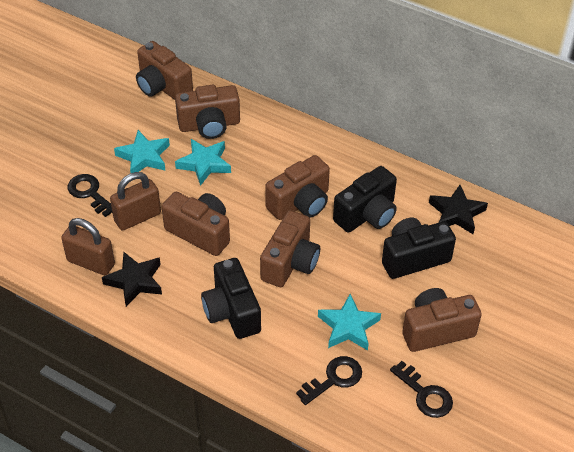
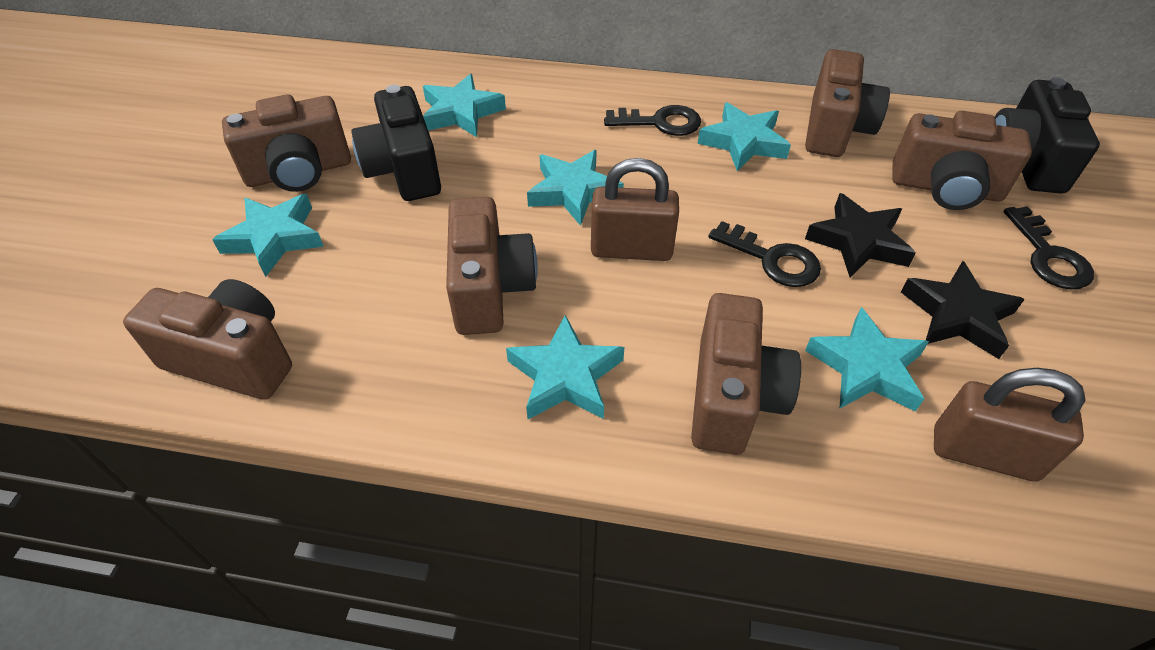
black camera: [201,258,261,339] [333,166,397,233] [382,218,456,279] = 3 -> [351,85,441,201] [995,77,1100,193] = 2
turquoise star: [114,130,170,173] [175,139,231,186] [318,294,381,350] = 3 -> [212,194,324,277] [423,74,506,137] [506,315,625,419] [527,150,624,226] [698,102,791,171] [805,307,929,412] = 6

